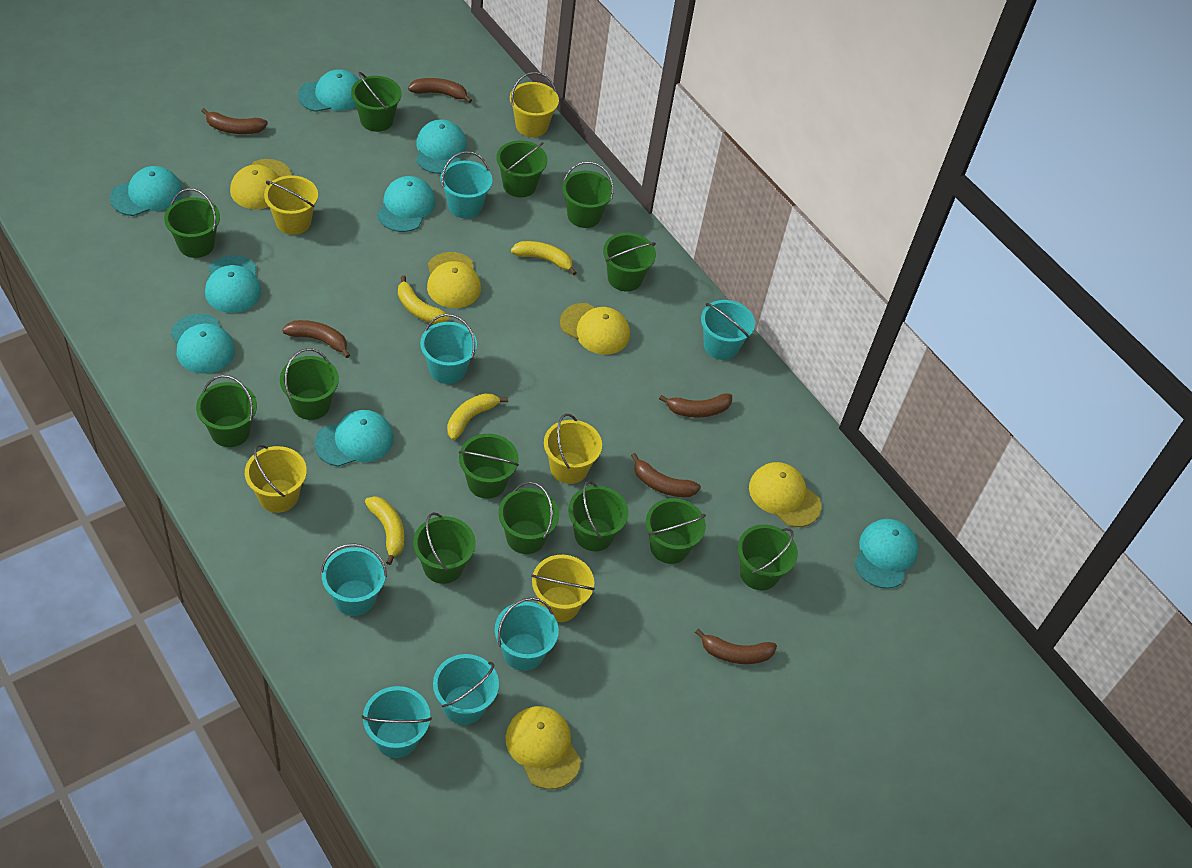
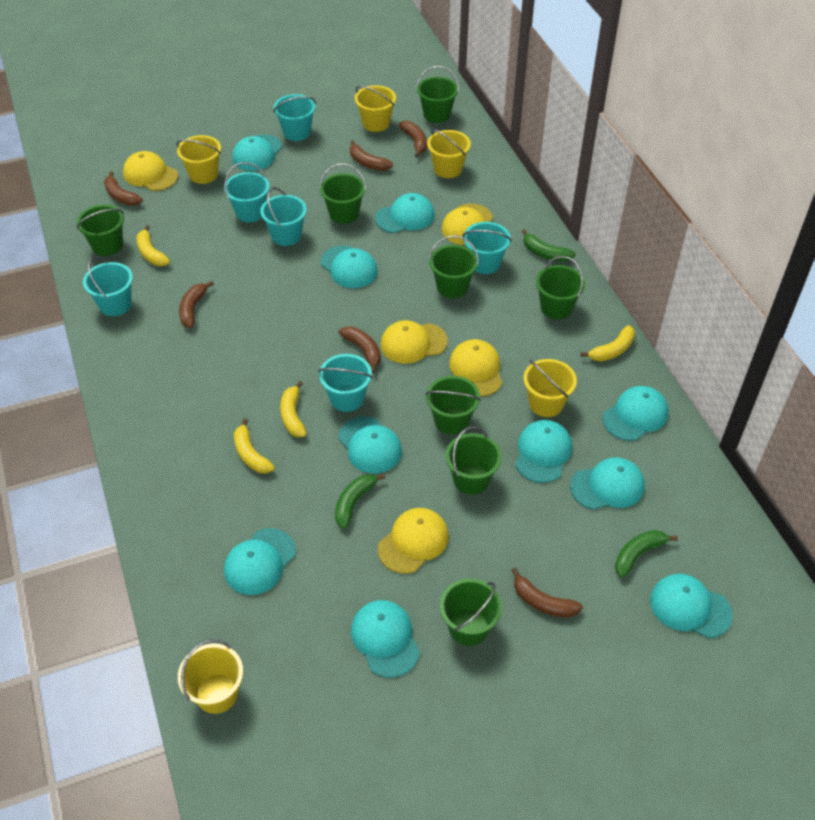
green banana: none = 0 -> [335,474,386,529] [522,229,576,262] [615,530,678,578] = 3
green bucket: [164,188,220,258] [196,375,257,447] [280,348,339,420] [351,72,402,132] [413,512,475,584] [459,434,519,499] [496,140,547,197] [499,482,559,554] [562,161,614,228] [568,481,629,551] [603,233,656,292] [646,498,706,564] [738,525,798,590] = 13 -> [76,204,124,256] [319,163,366,224] [417,66,459,123] [426,376,481,435] [429,236,479,298] [440,578,502,646] [445,426,502,495] [536,256,585,319] = 8
turquoise bucket: [321,543,387,616] [362,686,432,758] [420,314,477,384] [433,654,499,725] [441,151,492,218] [495,597,559,671] [701,300,755,360] = 7 -> [83,257,133,316] [224,162,270,222] [260,187,307,246] [273,94,316,141] [318,354,373,412] [463,222,512,274] = 6
turquoise cap: [110,166,182,216] [171,314,235,374] [205,255,261,313] [298,69,359,112] [314,410,393,466] [377,176,435,232] [416,119,466,174] [854,519,918,589] = 8 -> [224,528,296,595] [232,134,282,171] [321,245,378,288] [338,416,402,474] [351,600,420,678] [375,193,435,233] [515,420,572,483] [570,457,645,510] [602,386,669,441] [650,574,733,638] = 10

